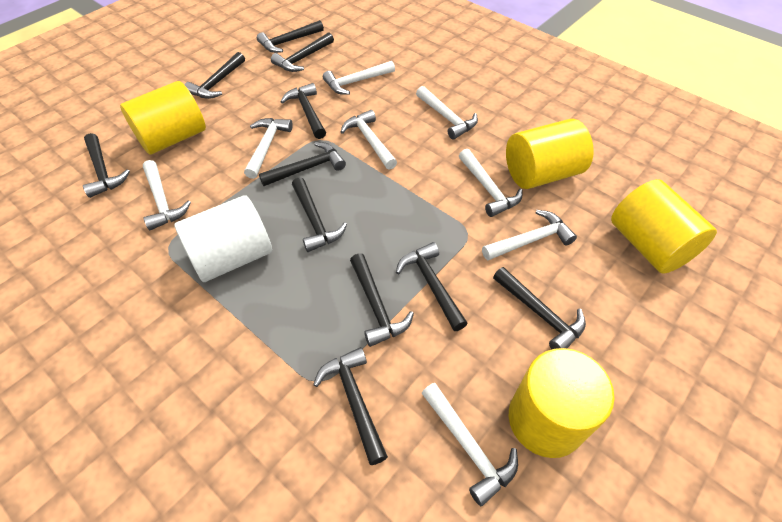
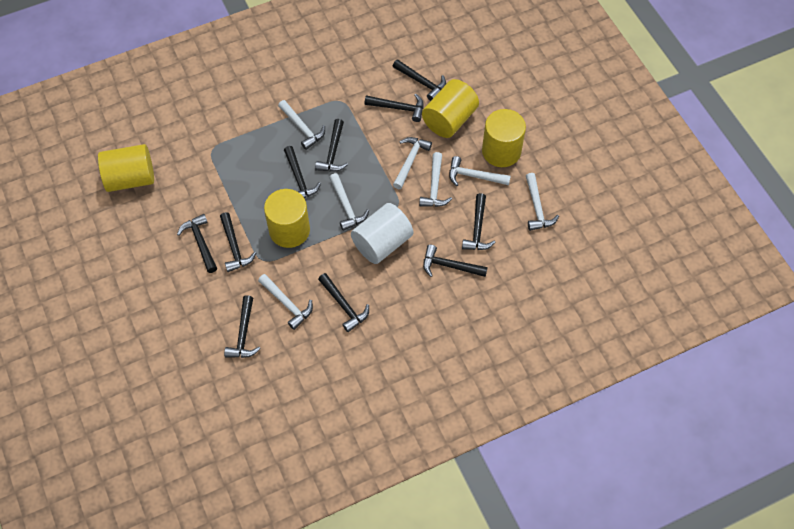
black hammer: [83,133,130,198] [184,52,245,99] [257,20,324,53] [259,142,346,186] [271,32,334,72] [280,83,326,139] [292,177,347,252] [313,347,388,465] [350,253,414,347] [396,242,468,331] [493,267,586,349] = 11 -> [177,214,217,273] [220,212,256,272] [224,295,261,358] [284,146,321,198] [315,119,348,172] [318,273,369,332] [364,94,424,122] [393,59,446,101] [423,245,488,277] [462,193,496,250] = 10
white hammer: [143,160,191,230] [244,118,293,179] [323,61,395,95] [341,110,397,170] [416,86,478,139] [422,383,518,506] [459,149,523,217] [482,210,577,260] = 8 -> [258,274,313,330] [278,100,325,150] [329,173,369,231] [393,137,432,189] [419,152,452,207] [449,156,511,186] [526,173,559,231] = 7

